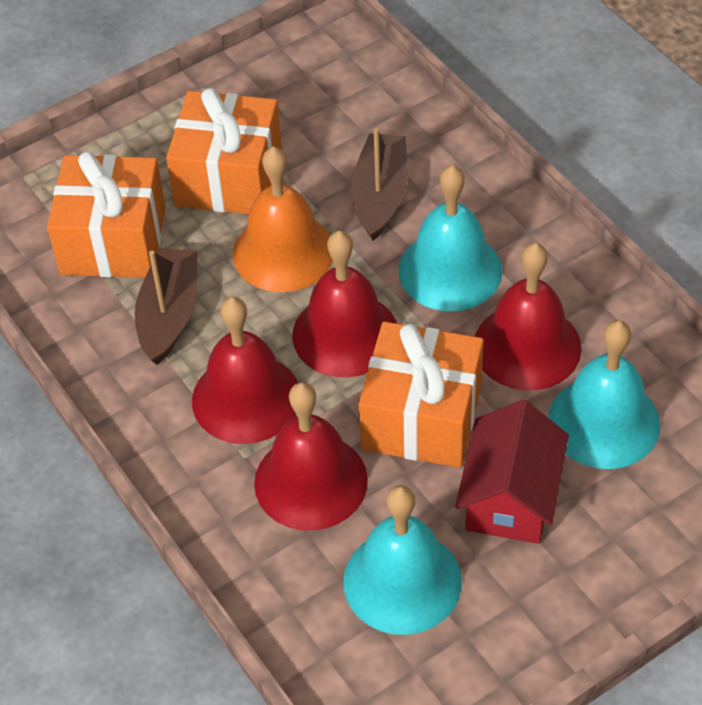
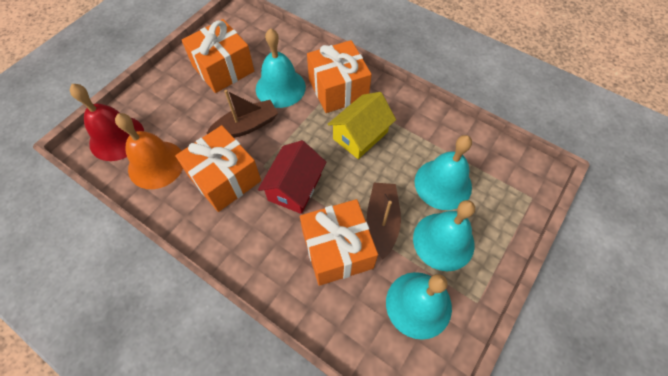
orange gift: [47,151,166,278] [166,88,282,214] [359,322,484,468] = 3 -> [175,125,261,212] [182,19,254,93] [300,199,378,286] [307,40,372,113] = 4
red bell: [192,297,298,444] [254,382,368,531] [292,231,397,377] [475,243,582,390] = 4 -> [70,84,144,161] = 1
turquoise bell: [343,485,462,635] [399,165,503,311] [548,320,660,469] = 3 -> [256,28,306,108] [386,272,452,340] [413,200,475,271] [415,135,472,210] = 4
yellow house: none = 0 -> [327,92,396,159] = 1

